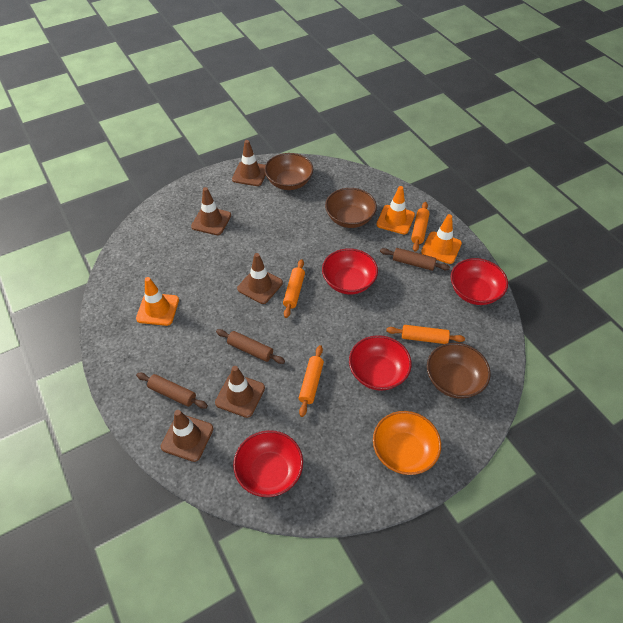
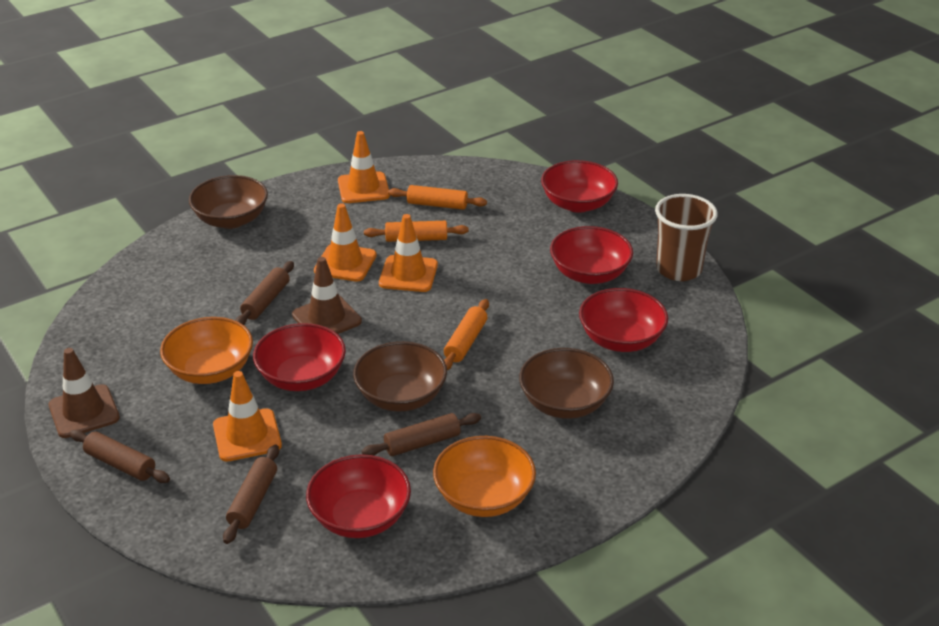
brown cup: none = 0 -> [655,194,718,281] = 1
brown rolling pin: [136,373,208,409] [216,329,285,364] [380,248,450,271] = 3 -> [69,430,170,483] [223,445,279,544] [235,261,294,325] [361,413,481,456] = 4
brown traffic cone: [161,410,213,462] [191,187,231,235] [215,366,265,418] [232,140,265,186] [237,253,283,304] = 5 -> [48,348,120,438] [292,257,362,334] = 2
orange bowl: [373,411,441,475] = 1 -> [160,317,253,384] [433,436,536,517] = 2
orange rolling pin: [283,259,305,318] [299,345,324,417] [386,325,465,344] [411,202,430,252] = 4 -> [364,221,469,242] [388,185,487,210] [444,299,489,370] = 3
orange traffic cone: [136,277,179,326] [376,186,415,234] [421,214,462,264] = 3 -> [213,371,282,462] [314,203,377,282] [338,131,390,203] [379,214,438,292] = 4
red bowl: [233,430,303,497] [322,248,378,294] [349,335,412,391] [451,258,508,305] = 4 -> [253,323,346,391] [306,454,411,538] [541,160,618,213] [550,226,633,284] [579,288,668,352] = 5

